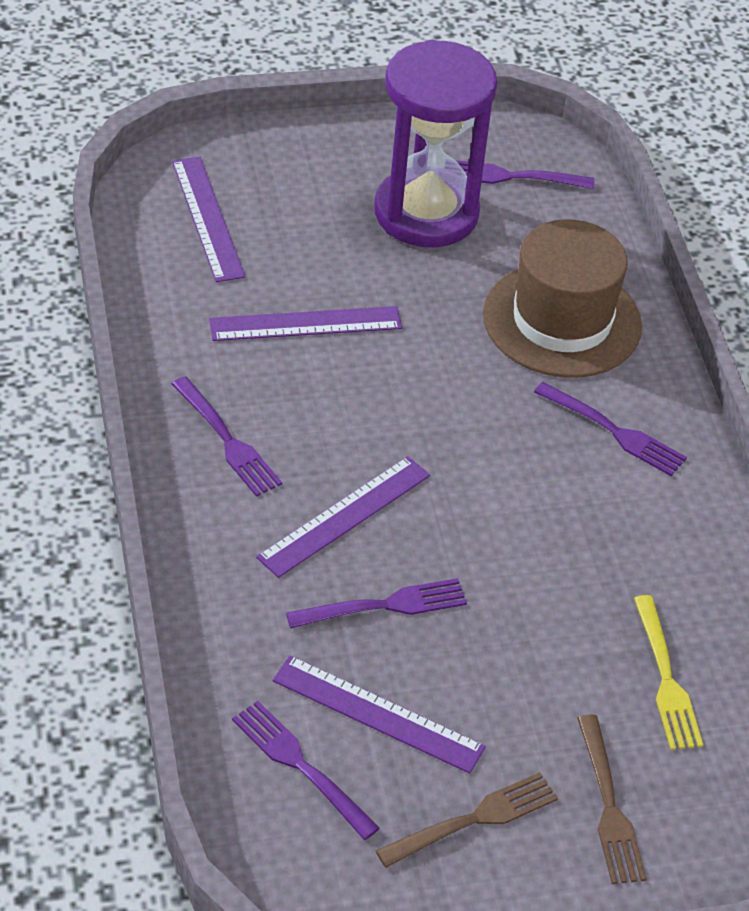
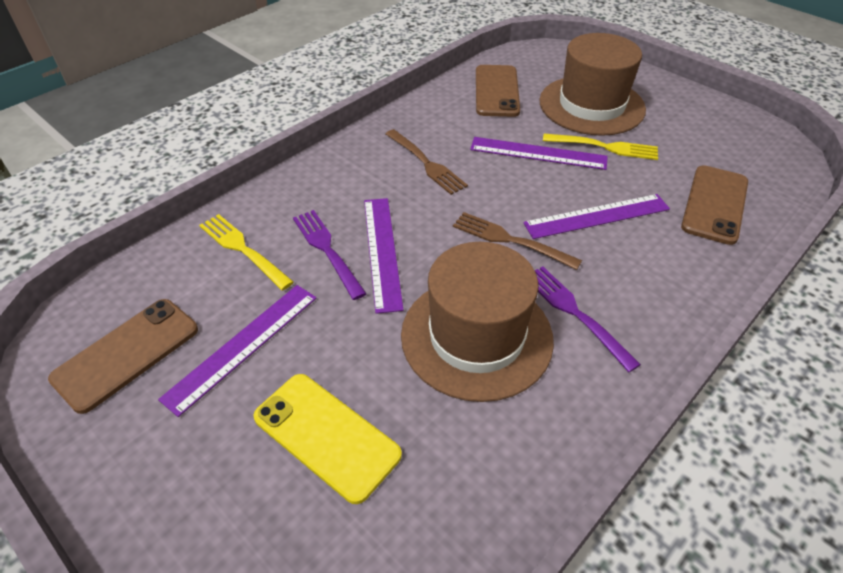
brown hat: [483,219,642,378] = 1 -> [401,242,554,402] [539,33,646,136] = 2
brown phone: none = 0 -> [48,299,198,414] [476,65,520,117] [681,165,748,245] = 3
purple fork: [172,376,282,497] [232,701,380,840] [286,578,467,628] [455,160,594,189] [534,382,687,476] = 5 -> [293,210,367,300] [535,266,641,372] = 2
purple hourglass: [374,40,497,247] = 1 -> none = 0
yellow fork: [634,595,703,750] = 1 -> [199,214,294,290] [543,134,658,160] = 2
yellow phone: none = 0 -> [253,374,402,504] = 1

